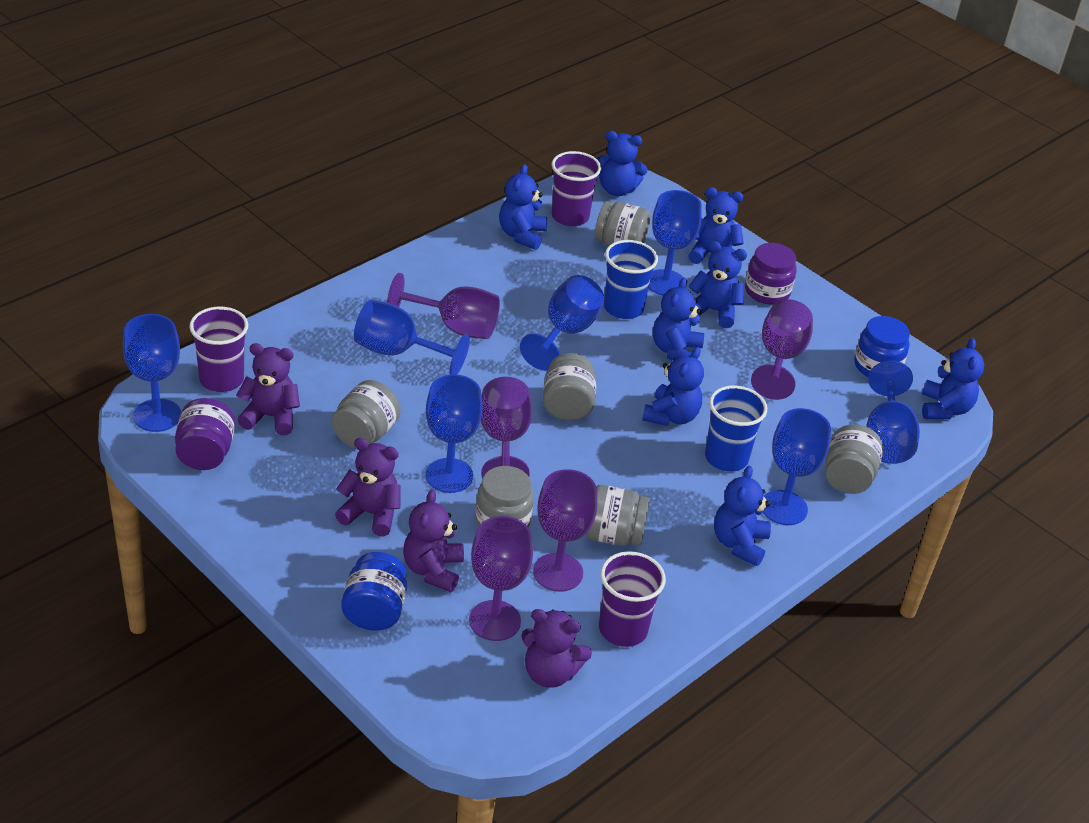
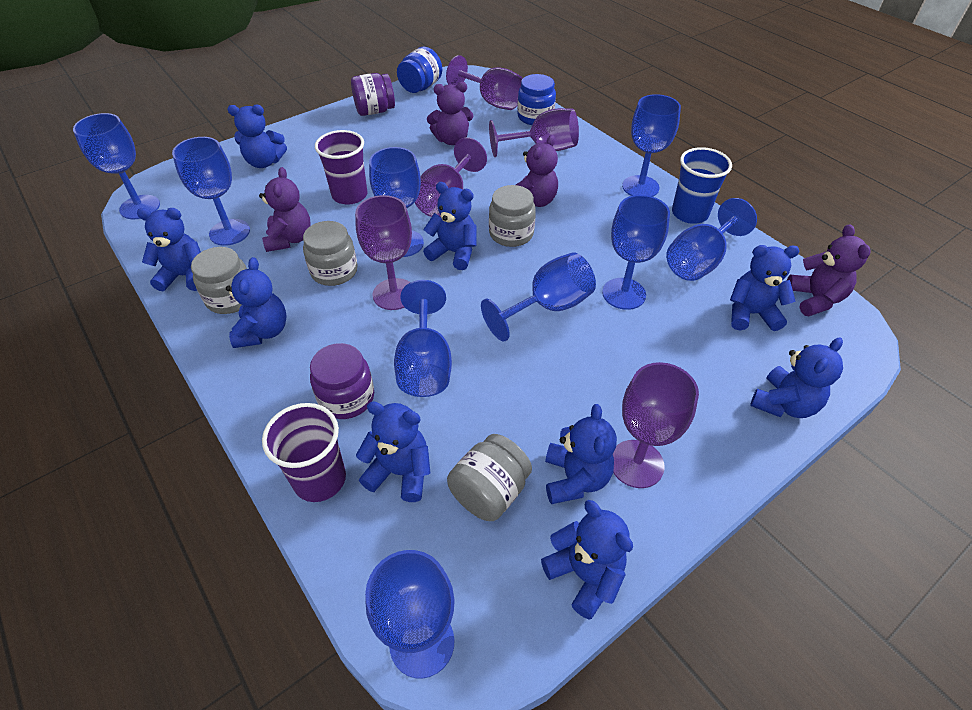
blue cup: [604,240,658,319] [705,386,767,472] = 2 -> [672,147,732,224] = 1
blue goblet: [123,314,181,432] [354,299,470,375] [426,374,483,493] [520,275,604,371] [649,190,702,295] [763,408,831,525] [866,361,920,464] = 7 -> [73,113,160,219] [172,137,250,246] [365,550,455,679] [369,147,424,257] [394,280,452,397] [481,252,596,342] [602,195,670,310] [622,94,681,197] [666,198,757,281] = 9
blue teddy bear: [499,164,547,250] [597,131,648,196] [642,347,704,426] [653,277,704,361] [688,187,744,264] [688,241,747,328] [714,466,771,566] [922,338,984,419] = 8 -> [137,208,201,291] [226,257,287,348] [227,105,287,168] [356,402,430,502] [423,182,477,270] [541,500,633,619] [545,404,617,504] [730,245,800,331] [750,337,843,418] = 9
grey jar: [332,380,401,448] [475,466,534,527] [543,353,596,421] [586,485,650,546] [595,201,651,246] [825,424,883,494] = 6 -> [191,247,247,314] [303,221,358,286] [447,434,532,521] [489,185,536,247] = 4
purple cup: [189,307,248,392] [552,151,601,226] [599,551,666,647] = 3 -> [262,403,346,502] [315,130,368,205] = 2

